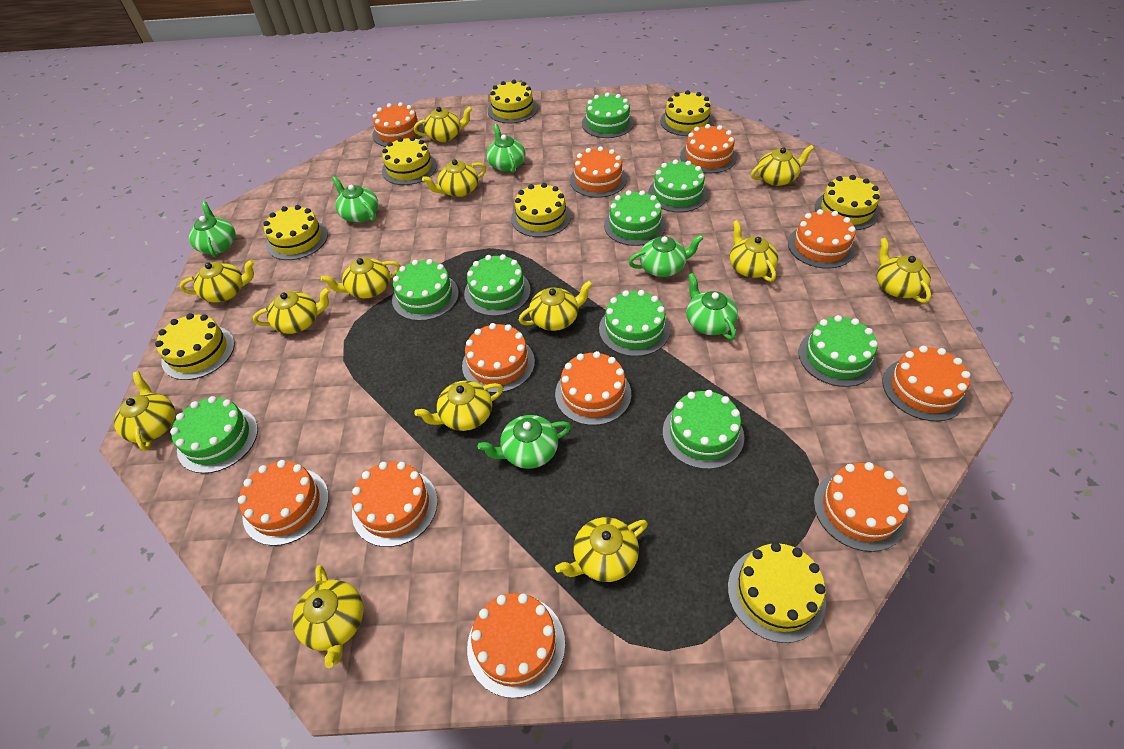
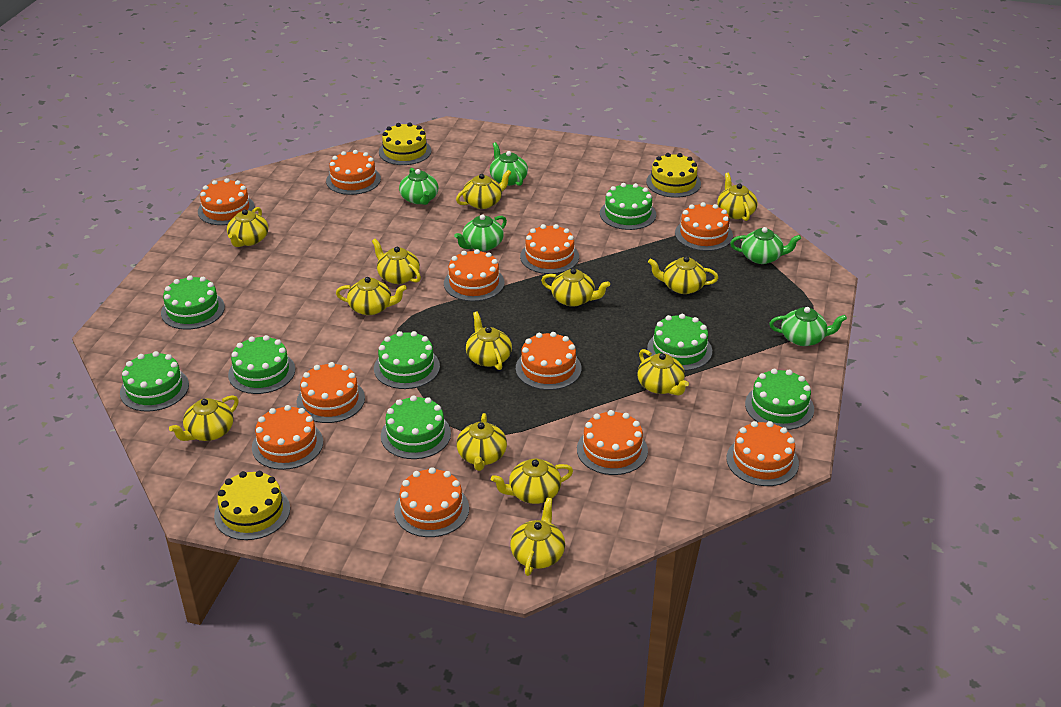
green cake: [170,396,258,474] [392,259,459,321] [464,254,531,316] [582,92,634,138] [599,290,670,357] [604,190,666,246] [648,159,708,212] [663,390,744,469] [798,315,878,387] = 9 -> [120,351,189,411] [161,275,225,330] [228,335,295,394] [374,331,440,389] [381,395,451,459] [600,183,656,230] [647,314,712,371] [745,369,814,430] = 8
green teapot: [189,202,236,258] [332,176,378,222] [478,415,571,469] [486,124,526,173] [629,235,704,277] [687,273,738,340] = 6 -> [399,168,438,205] [454,214,507,251] [490,142,528,186] [730,227,801,264] [769,307,847,346] = 5
yellow cake: [155,313,235,380] [263,205,328,260] [382,136,437,185] [488,80,538,123] [511,183,571,237] [660,90,714,136] [728,542,826,643] [815,175,880,230] = 8 -> [214,471,290,540] [379,123,431,165] [646,153,701,198] = 3

